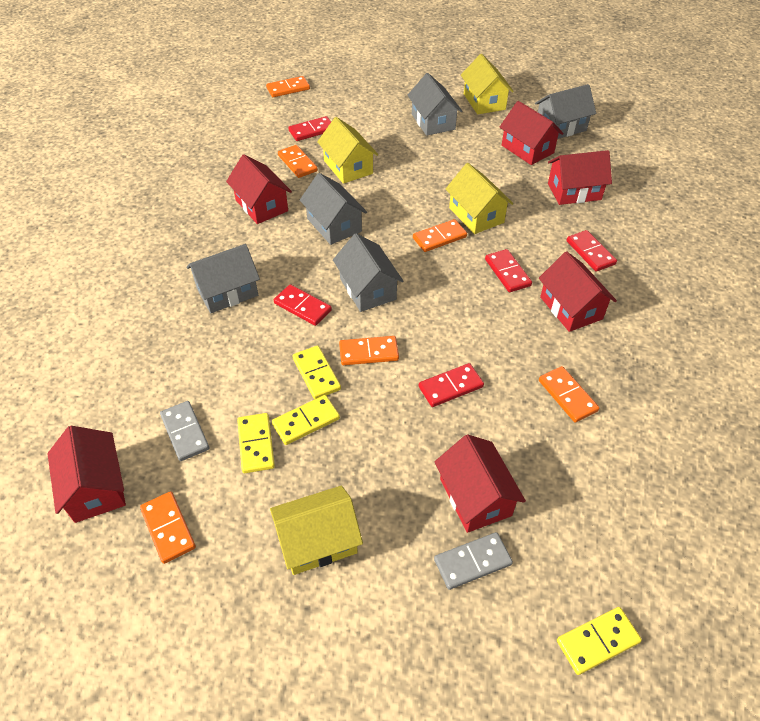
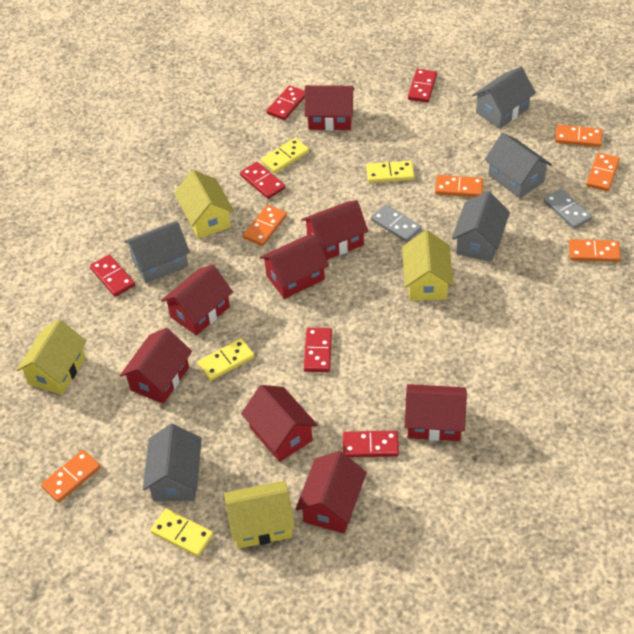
red domino: [274,284,332,326] [288,116,331,141] [419,363,484,407] [485,249,532,292] [567,230,617,272] = 5 -> [90,254,135,297] [240,162,285,199] [267,85,305,120] [304,328,332,372] [343,431,399,457] [408,69,437,103] = 6
red house: [47,426,126,523] [226,154,292,224] [435,434,526,533] [500,101,564,165] [539,251,617,332] [548,150,612,205] = 6 -> [120,328,192,404] [161,264,233,336] [241,385,318,462] [260,235,329,299] [295,451,367,533] [302,200,368,260] [305,85,354,131] [405,384,467,441] = 8

